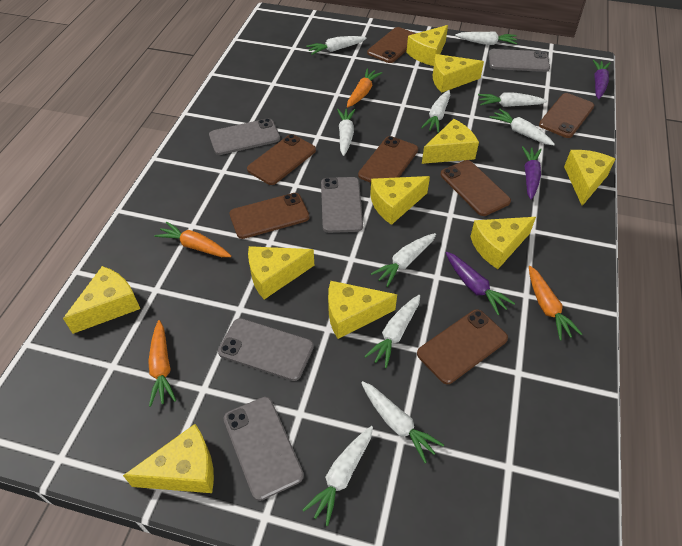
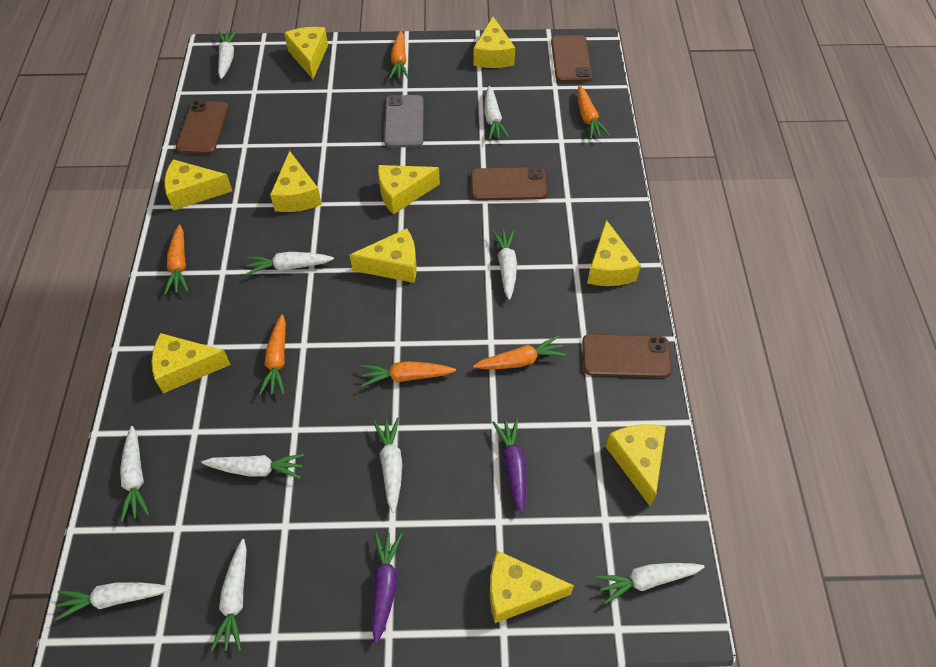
brown phone: [229,193,310,239] [247,134,316,185] [358,136,418,183] [367,27,416,63] [417,309,508,384] [441,160,511,216] [539,93,594,138] = 7 -> [176,101,228,154] [471,167,548,201] [551,35,592,82] [582,334,672,378] = 4
grey phone: [209,118,280,155] [218,318,314,381] [223,397,304,501] [321,177,363,233] [489,49,550,72] = 5 -> [384,95,423,147] = 1
orange carrot: [148,320,176,407] [154,222,231,257] [347,68,382,107] [529,266,582,340] = 4 -> [164,225,188,294] [259,314,286,395] [361,361,456,387] [389,31,409,79] [473,336,566,369] [578,85,610,139] = 6
purple carrot: [446,252,515,315] [522,146,542,200] [593,60,610,99] = 3 -> [372,532,402,644] [492,418,526,513] = 2

